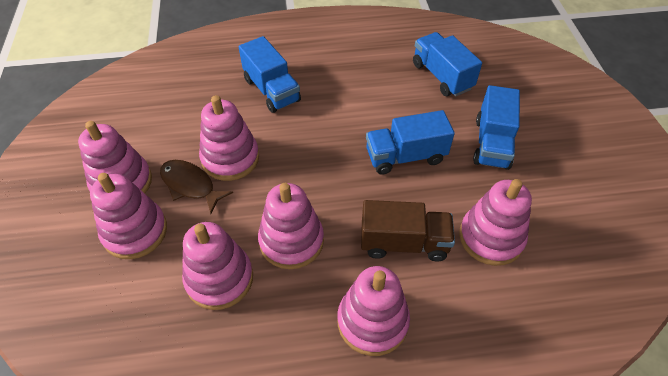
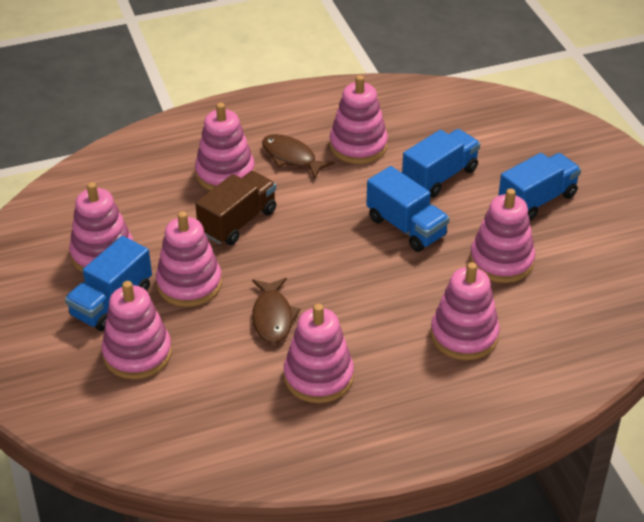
brown fish: [160,160,233,214] = 1 -> [252,278,301,343] [262,134,335,179] = 2
pink stacking toy: [78,121,152,193] [90,173,167,259] [182,222,253,310] [199,95,259,181] [258,183,324,269] [337,266,410,356] [459,179,532,266] = 7 -> [69,182,133,273] [101,281,172,379] [156,211,222,307] [195,103,255,191] [284,304,354,403] [330,75,388,164] [431,262,500,360] [470,188,535,283] = 8

